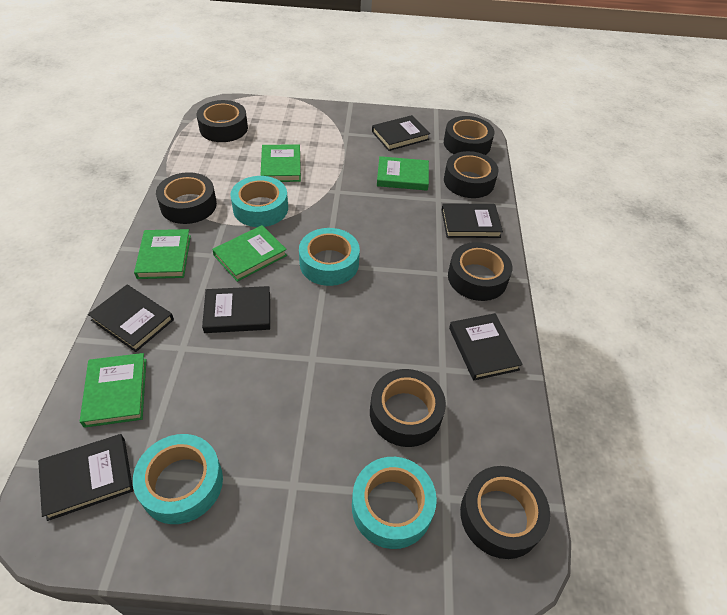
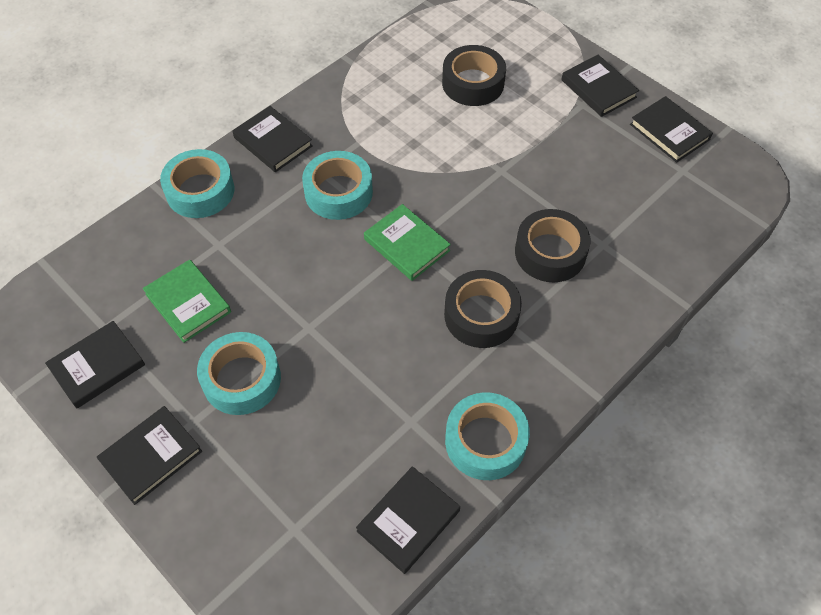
black tape: [156,172,217,224] [197,100,248,142] [370,369,446,447] [444,116,495,155] [444,151,499,198] [448,242,512,301] [460,466,550,559] = 7 -> [442,45,506,106] [444,270,522,348] [515,209,591,282] = 3
green book: [80,353,147,428] [134,229,191,279] [212,225,287,282] [260,144,301,182] [377,156,429,191] = 5 -> [143,260,231,343] [364,204,451,281] = 2

